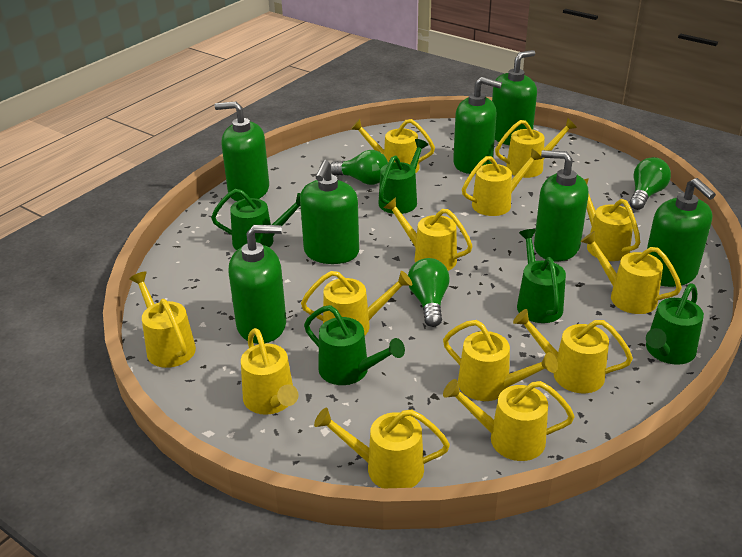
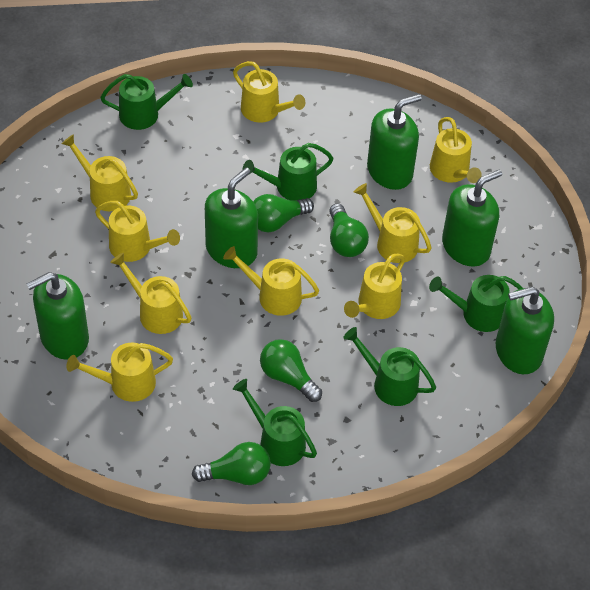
green light bulb: [331,150,388,185] [408,258,450,327] [630,157,671,210] = 3 -> [192,442,271,485] [253,194,314,232] [260,339,322,402] [329,203,369,257] = 4
green soap dispenser: [215,102,269,201] [228,225,286,344] [300,160,359,264] [453,77,502,174] [492,50,537,145] [534,150,588,261] [647,178,716,287] = 7 -> [26,272,89,360] [205,168,258,268] [367,94,422,190] [442,170,502,267] [496,287,554,374] = 5
yellow watering can: [129,271,196,368] [241,328,298,415] [301,271,413,335] [314,408,450,488] [351,119,435,173] [383,197,472,271] [443,320,558,401] [443,379,575,461] [462,149,543,216] [495,118,577,178] [513,309,633,393] [580,231,682,314] [584,179,640,261] = 13 -> [61,134,138,211] [66,342,173,402] [95,201,180,262] [110,253,192,334] [223,246,319,316] [233,61,305,122] [344,254,405,319] [354,183,432,263] [430,117,482,183] = 9

